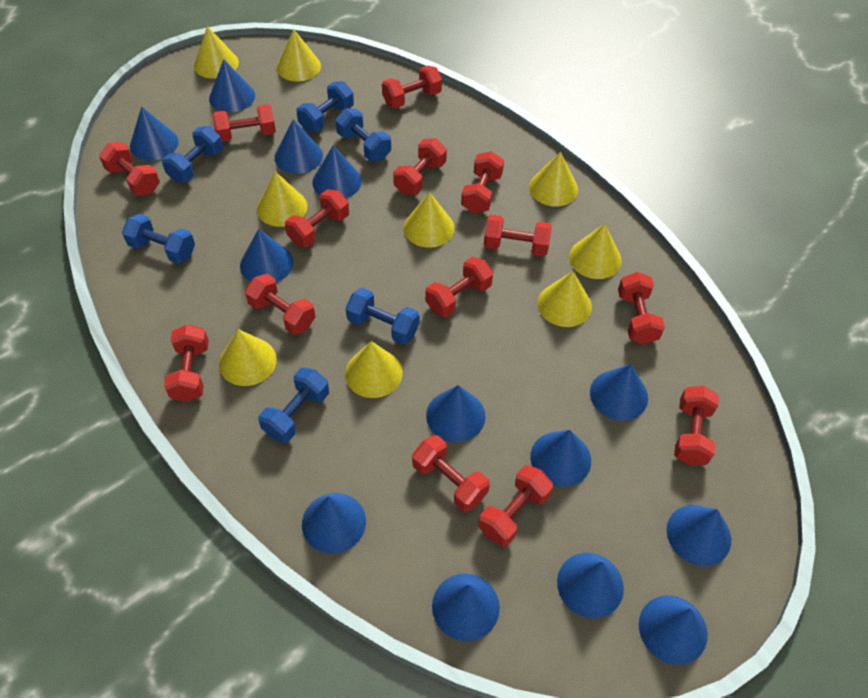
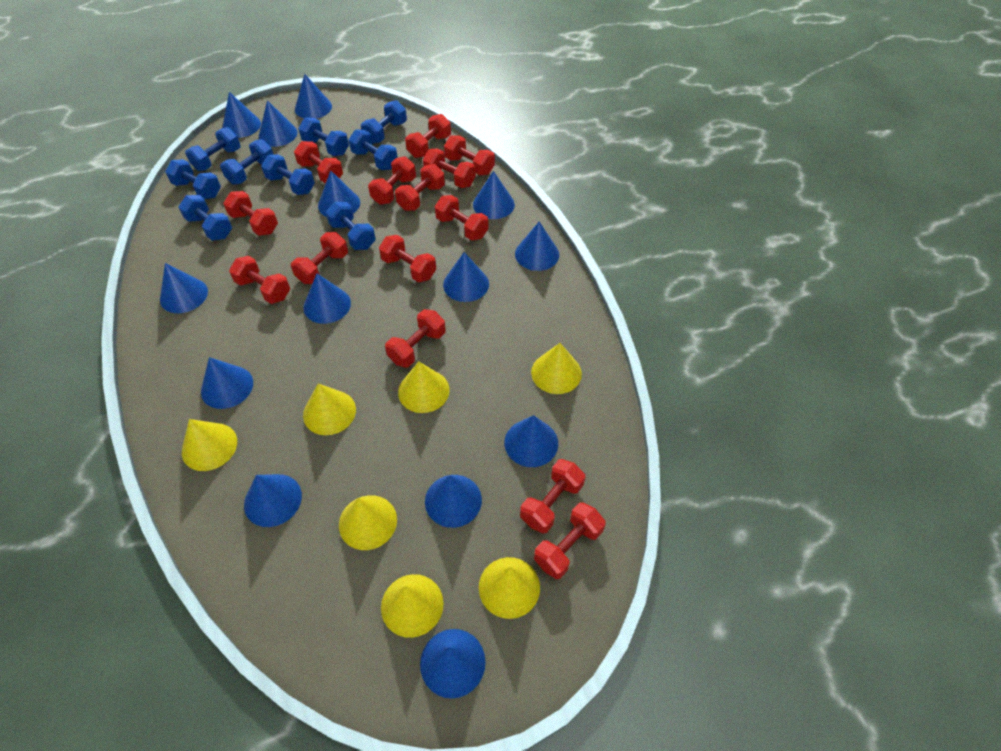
blue cone: [130,107,179,161] [209,60,255,113] [240,229,293,283] [275,120,323,174] [302,493,366,554] [312,145,362,198] [426,385,486,442] [432,574,500,641] [530,430,591,487] [557,553,624,618] [590,364,648,421] [639,596,708,665] [667,505,731,566] = 13 -> [160,263,208,313] [201,357,253,409] [222,92,261,138] [244,474,302,527] [259,100,298,147] [295,74,332,119] [303,274,351,324] [318,170,360,217] [420,629,486,699] [425,475,482,528] [443,252,489,302] [473,171,515,219] [504,415,558,467] [515,222,559,271] = 14
blue dumbbell: [122,214,195,264] [162,126,223,182] [258,367,329,443] [296,81,354,132] [336,109,391,161] [346,288,419,344] = 6 -> [165,159,221,199] [178,195,232,240] [185,127,241,171] [220,139,274,184] [261,154,315,195] [298,118,349,156] [326,202,376,250] [348,129,398,170] [361,100,407,144] = 9
yellow cone: [194,26,239,79] [219,329,277,386] [257,171,307,227] [277,29,321,81] [345,341,402,398] [403,192,454,248] [529,152,578,206] [538,271,592,327] [569,224,621,279] = 9 -> [182,419,237,471] [303,384,356,435] [339,495,397,550] [381,574,444,638] [398,362,450,413] [479,557,540,619] [531,343,582,394] = 7

